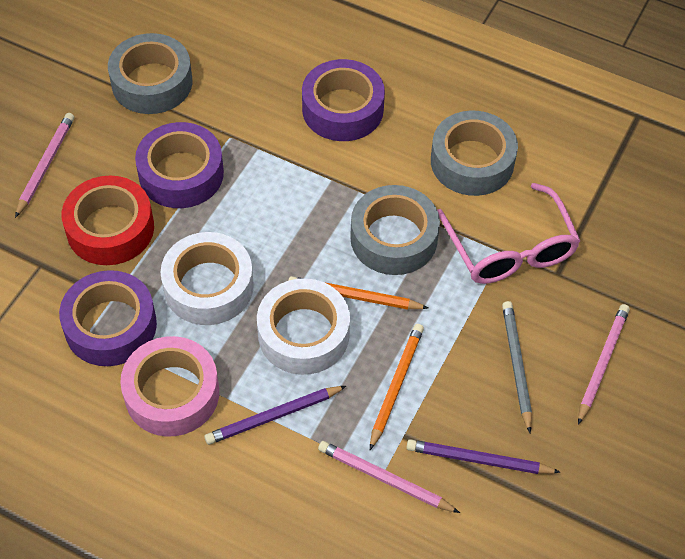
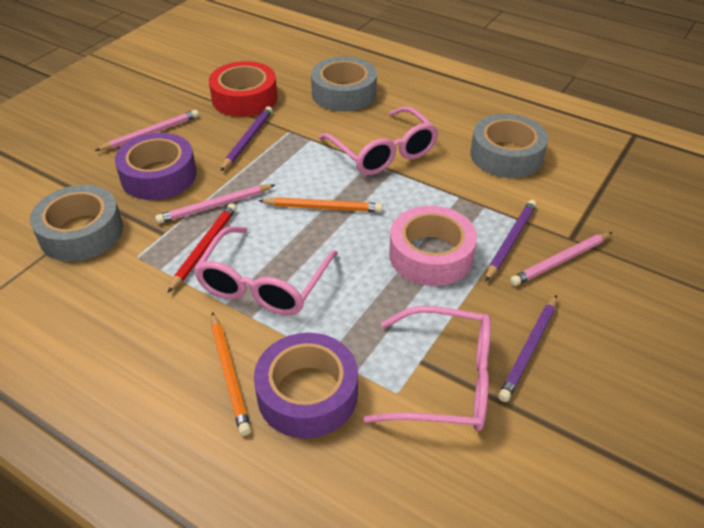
grey pencil: [502,301,532,433] = 1 -> none = 0
pink glasses: [437,183,580,284] = 1 -> [194,226,338,315] [319,106,438,175] [363,306,491,431] = 3
purple pencil: [204,386,346,445] [406,439,561,474] = 2 -> [221,106,273,171] [485,200,537,282] [498,295,557,402] = 3
purple tape: [59,270,157,366] [135,122,224,208] [302,59,385,141] = 3 -> [115,133,197,200] [254,333,358,439] = 2
red pencil: none = 0 -> [168,203,237,293] = 1
white tape: [161,232,254,325] [257,278,350,375] = 2 -> none = 0

